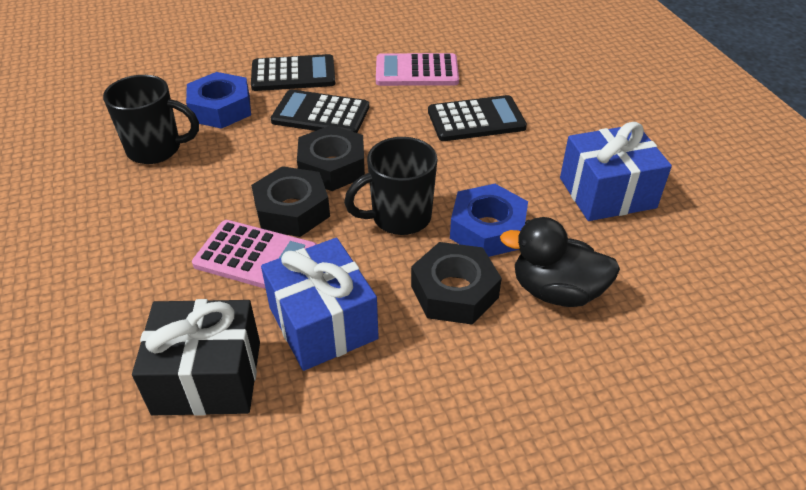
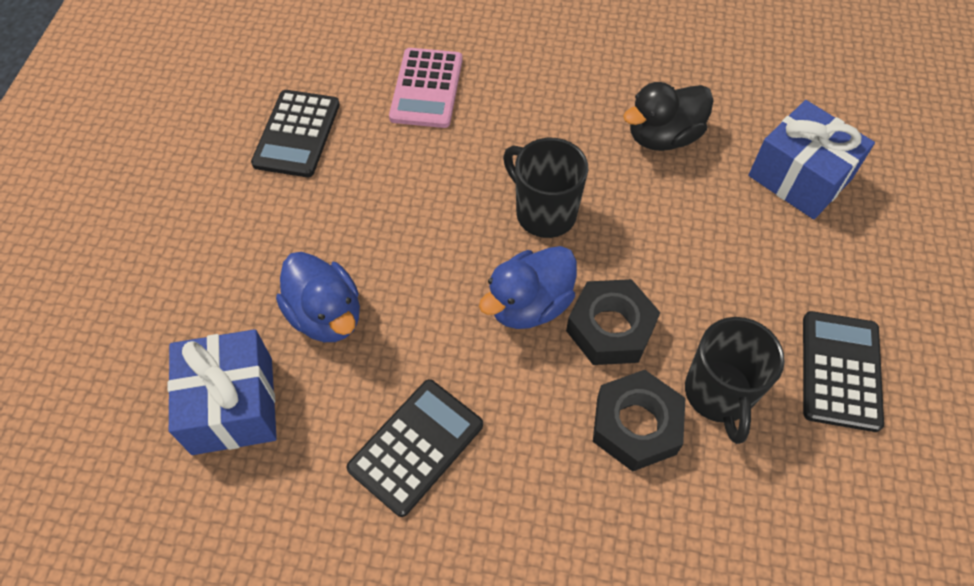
black gift: [132,299,260,416] = 1 -> none = 0
black nut: [251,166,330,237] [297,125,365,191] [411,242,502,325] = 3 -> [566,279,660,365] [593,370,685,472] = 2
blue duck: none = 0 -> [276,252,360,342] [479,246,577,329] = 2
blue nut: [186,72,251,129] [450,184,528,257] = 2 -> none = 0
pink calculator: [192,220,317,289] [376,53,459,86] = 2 -> [389,48,463,128] = 1

